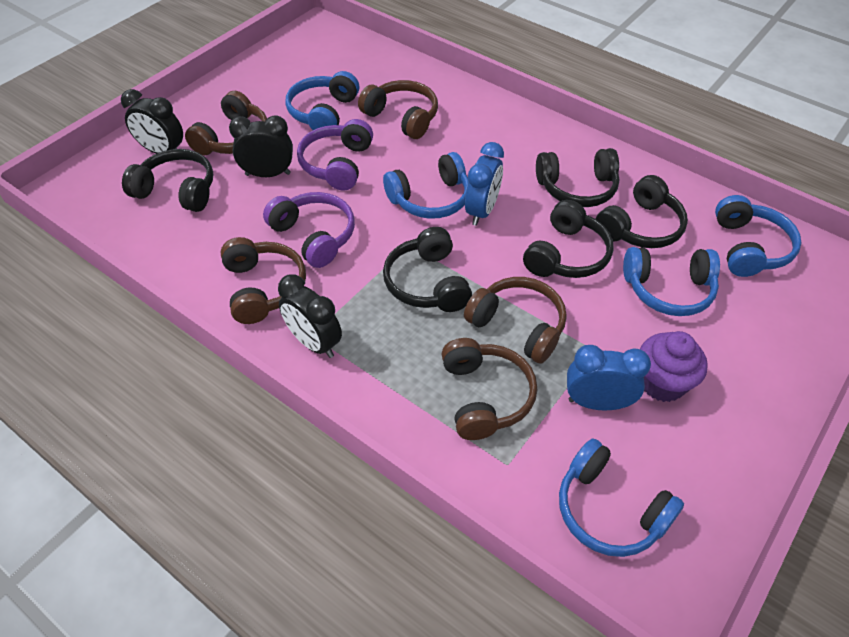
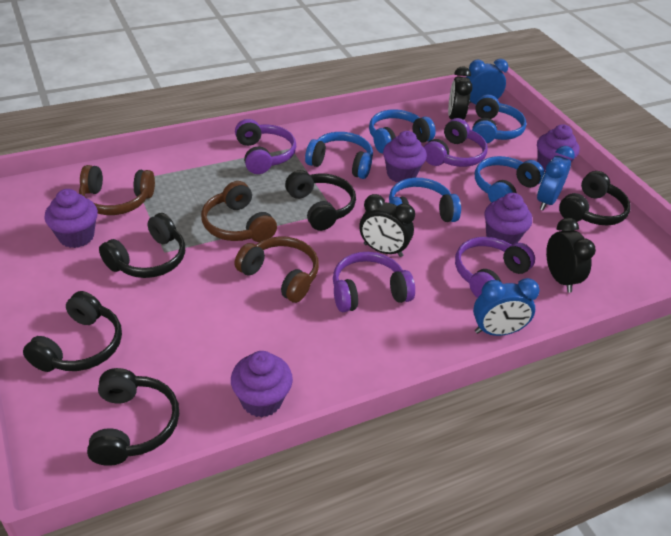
blue clock: [465,142,504,226] [567,345,651,410] = 2 -> [466,59,508,104] [473,278,540,336] [537,146,575,210] = 3
brown headphones: [185,91,267,155] [221,237,306,324] [358,80,438,139] [442,338,537,440] [464,277,567,364] = 5 -> [79,165,155,215] [201,181,277,242] [234,236,319,303] = 3
purple cupcake: [640,331,708,402] = 1 -> [44,189,98,248] [231,351,293,417] [383,131,427,182] [484,193,532,245] [537,124,580,172] = 5
purple headphones: [263,192,355,268] [297,119,373,191] = 2 -> [235,119,296,174] [333,252,415,312] [424,118,488,167] [455,237,535,298] = 4

